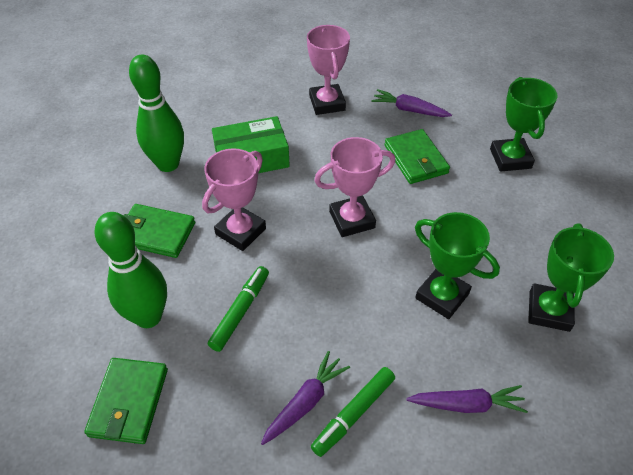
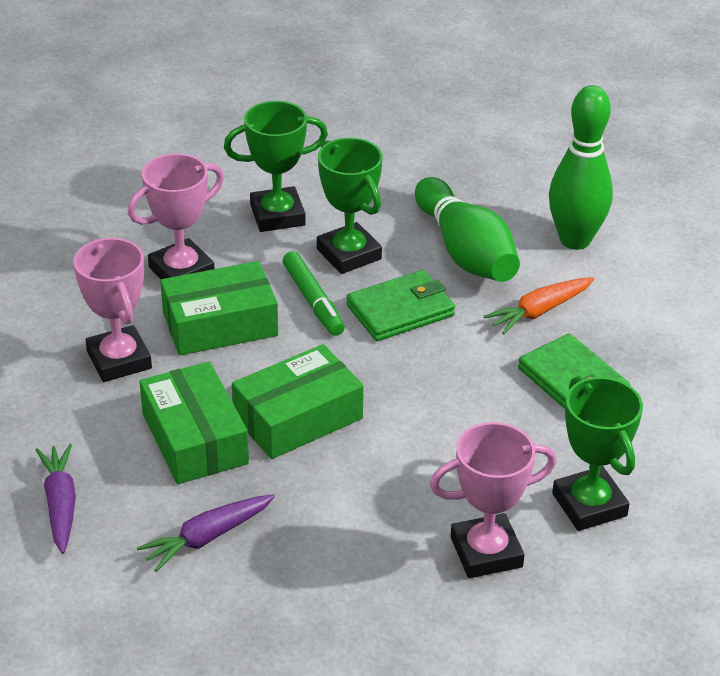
green box: [212,116,290,173] = 1 -> [139,361,249,484] [160,261,278,355] [232,344,364,459] = 3
green marker: [208,266,269,352] [311,367,395,457] = 2 -> [283,251,345,336] = 1
green wallet: [84,358,168,444] [124,204,195,258] [384,129,450,184] = 3 -> [346,270,455,341] [518,333,630,409] = 2
orange carrot: none = 0 -> [484,277,594,334] = 1
purple carrot: [261,351,350,445] [371,89,452,117] [406,385,528,413] = 3 -> [36,444,76,554] [137,494,275,572] = 2

